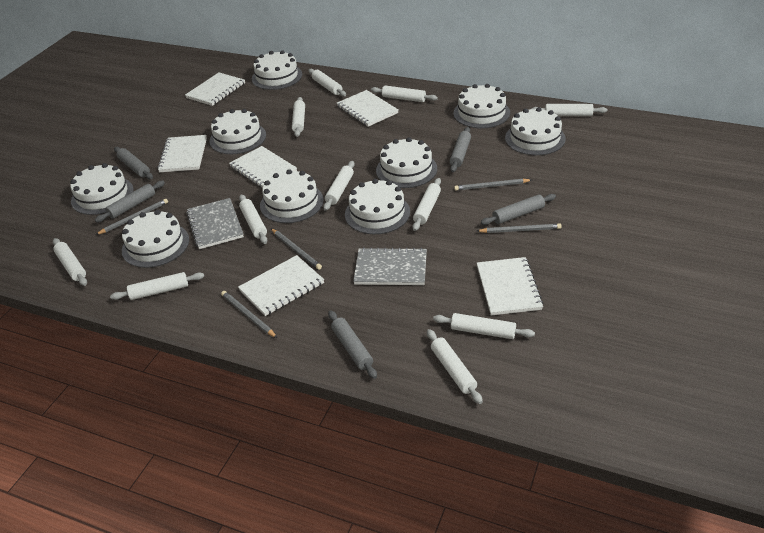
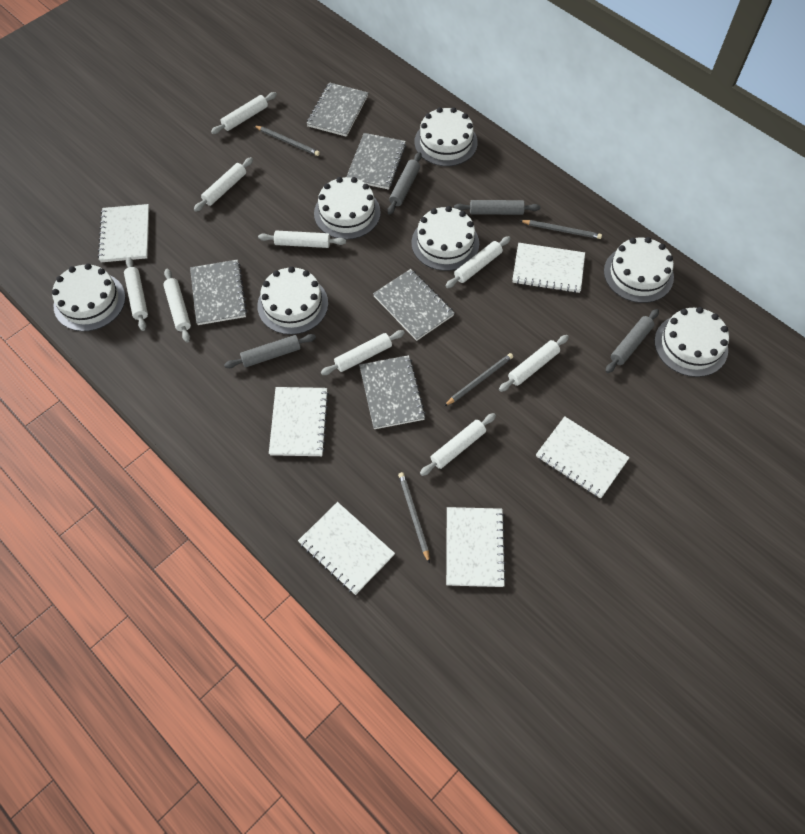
grey notebook: [186,198,244,249] [353,247,427,285] = 2 -> [190,260,247,325] [306,82,368,137] [346,133,406,190] [359,355,426,429] [373,269,454,341] = 5
grey pencil: [96,199,168,235] [221,291,277,338] [271,229,322,270] [454,179,532,191] [477,224,561,233] = 5 -> [254,125,320,156] [398,472,430,564] [444,353,513,406] [520,220,602,239] = 4
grey rolling pin: [95,181,165,223] [114,147,153,179] [328,310,377,379] [450,127,471,172] [481,194,556,225] = 5 -> [224,334,316,368] [387,152,422,215] [454,200,540,215] [606,309,659,373] = 4
white cake: [70,163,134,215] [122,210,189,268] [209,109,266,154] [252,50,302,90] [260,169,324,223] [345,179,410,234] [376,137,437,188] [454,84,510,128] [505,107,566,155] = 9 -> [52,264,126,331] [257,266,328,335] [314,177,381,239] [412,206,479,271] [414,107,478,166] [604,237,674,303] [654,307,729,377] = 7
white rolling pin: [53,238,87,286] [110,272,204,300] [239,195,268,244] [292,97,305,137] [308,68,346,97] [323,161,355,211] [371,85,438,102] [412,178,441,231] [427,329,483,404] [433,313,535,339] [531,104,607,116] = 11 -> [124,257,148,331] [163,269,191,342] [194,157,253,212] [211,92,277,134] [258,230,346,248] [321,330,405,375] [420,413,496,476] [446,236,511,288] [499,335,569,392] = 9

